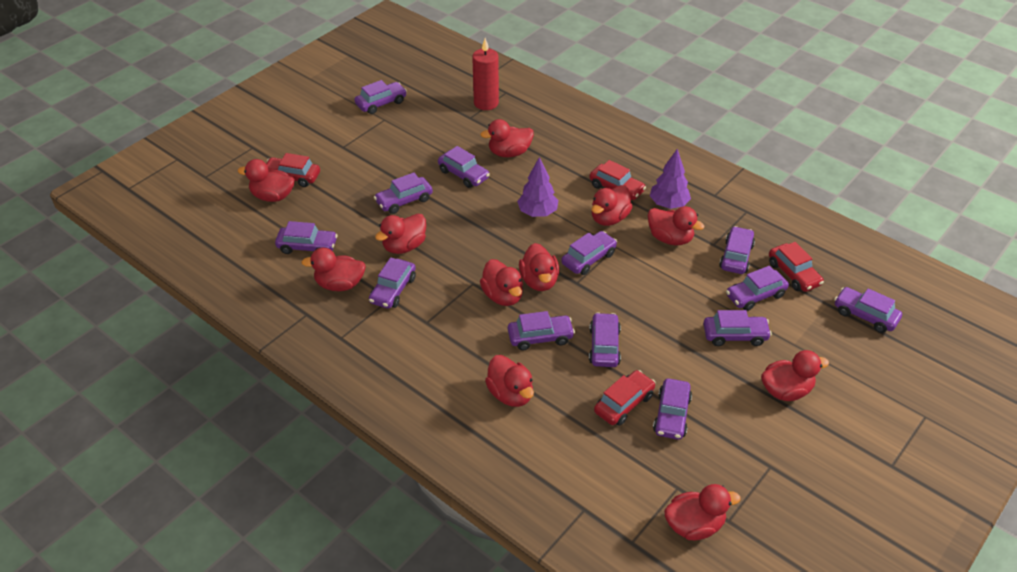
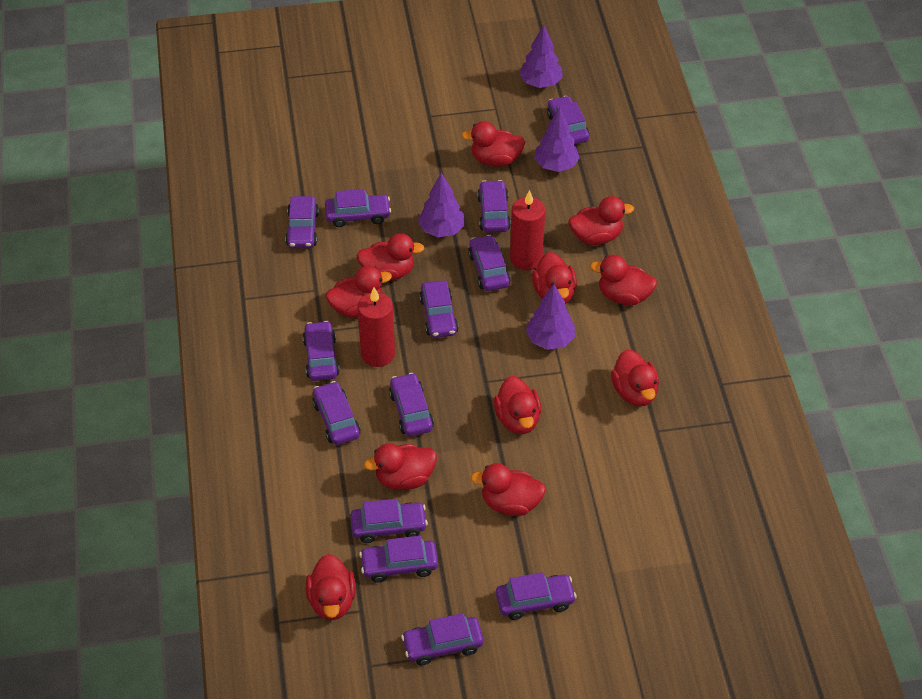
purple tree: [517,157,558,217] [650,149,691,209] = 2 -> [418,173,465,237] [519,25,563,88] [526,284,575,350] [534,108,580,172] = 4
red candle: [472,38,499,110] = 1 -> [357,288,395,367] [510,190,545,270] = 2
red car: [266,153,320,187] [589,160,646,200] [594,370,655,426] [769,242,824,292] = 4 -> none = 0

